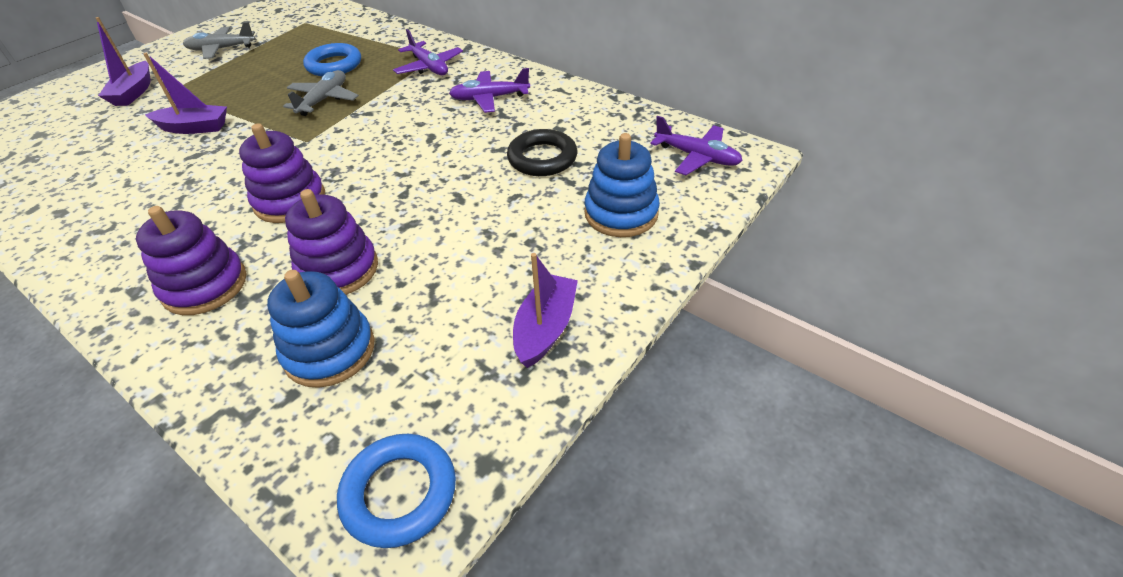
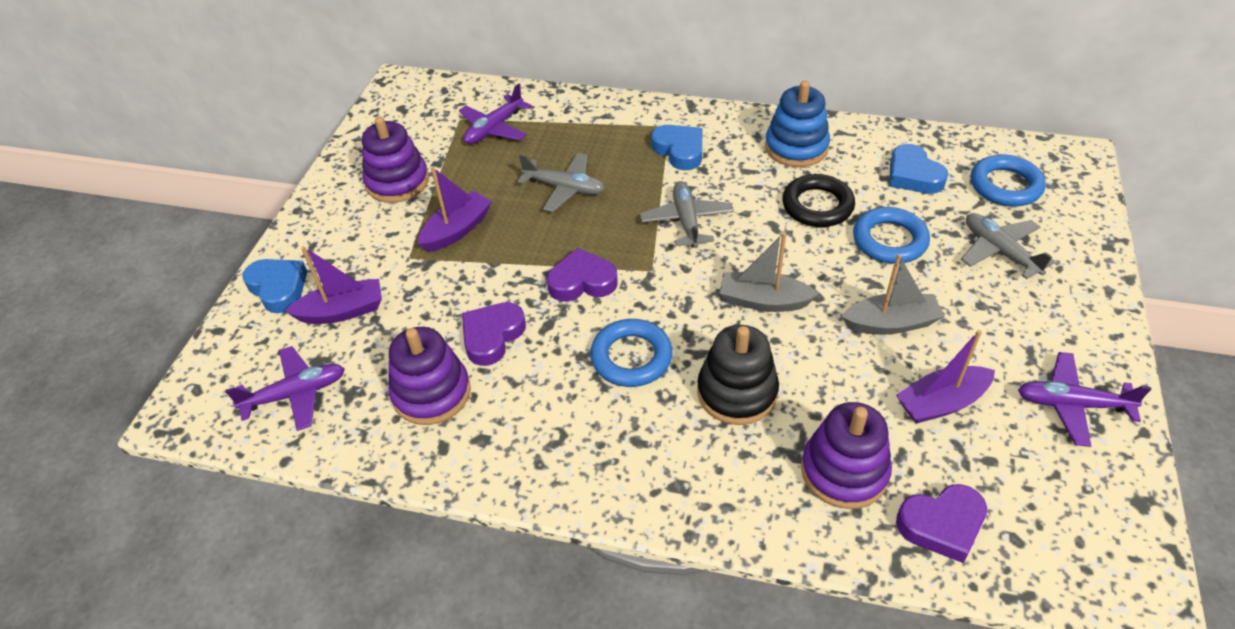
black stacking toy: none = 0 -> [697,325,779,425] = 1
blue heart: none = 0 -> [242,259,308,313] [651,125,703,170] [889,144,948,194] = 3
blue ring: [303,43,361,76] [337,434,456,548] = 2 -> [590,319,673,387] [853,207,930,264] [971,154,1046,207] = 3
blue stacking toy: [267,270,375,388] [584,133,660,237] = 2 -> [765,80,830,167] = 1
grey boat: none = 0 -> [720,232,819,312] [841,255,945,335] = 2
grey plane: [183,22,256,59] [283,70,359,116] = 2 -> [517,153,605,212] [640,181,734,248] [961,213,1055,279] = 3
purple heart: none = 0 -> [462,302,526,366] [547,248,618,301] [896,484,987,563] = 3

